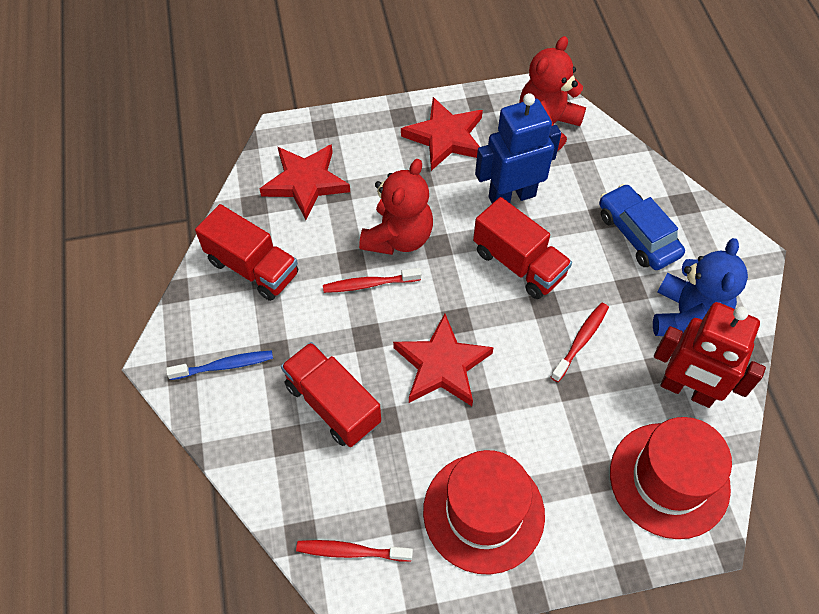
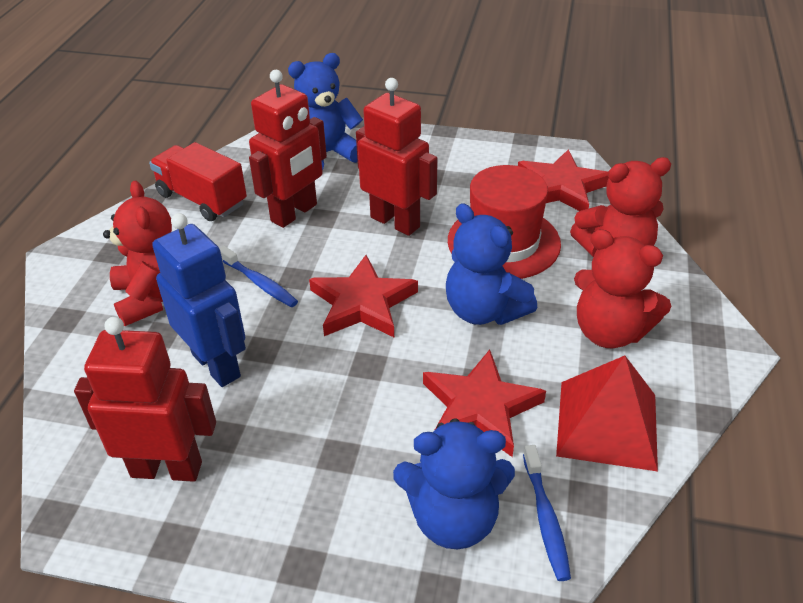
blue car: [599,184,685,270] = 1 -> none = 0
blue teddy bear: [653,238,748,336] = 1 -> [288,53,363,170] [393,418,515,549] [446,203,537,325] = 3
blue toothbrush: [166,350,273,380] = 1 -> [219,246,298,307] [523,445,571,581] = 2
red hat: [423,450,545,575] [610,417,732,539] = 2 -> [448,165,561,279] = 1
red pyramid: none = 0 -> [556,356,658,471] = 1
red robot: [654,302,766,408] = 1 -> [74,317,216,482] [249,70,327,228] [356,78,438,236] = 3
red teddy bear: [359,159,433,255] [519,36,586,150] = 2 -> [103,180,172,326] [570,157,671,257] [574,229,671,348] = 3
red toothbrush: [296,540,413,562] [323,268,421,293] [551,303,609,382] = 3 -> none = 0
red truck: [195,204,298,301] [281,342,381,447] [473,197,572,299] = 3 -> [149,142,247,221] = 1

